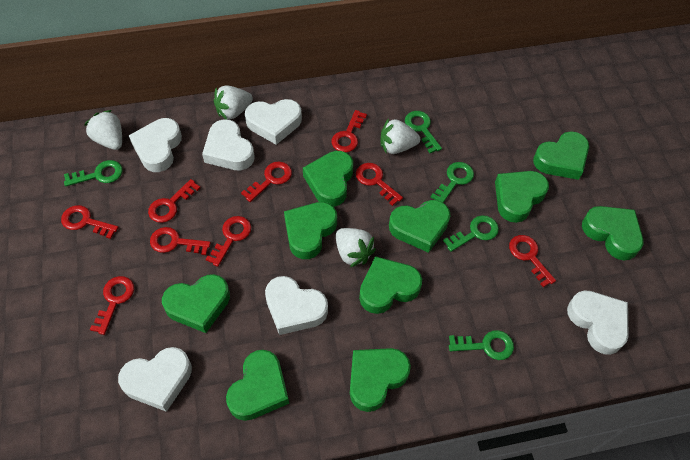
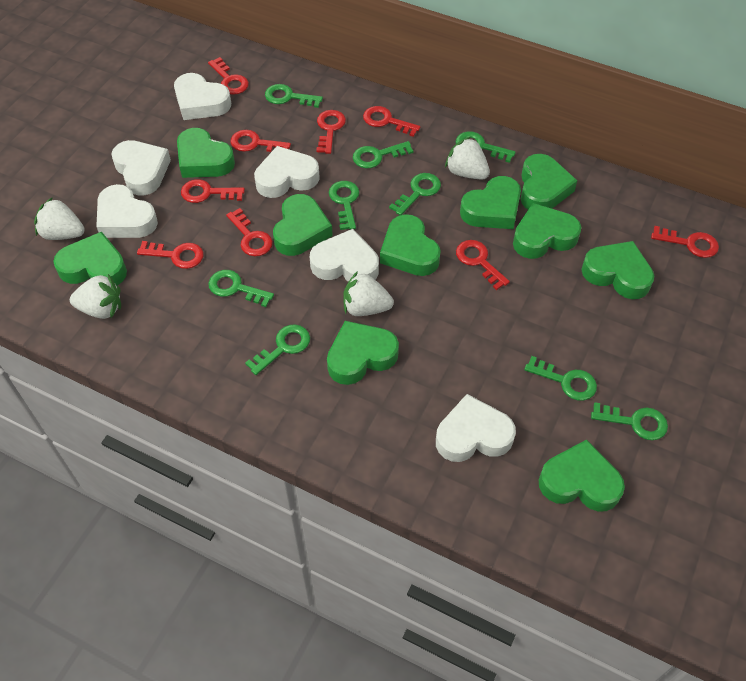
green key: [64,160,123,186] [405,111,442,153] [430,162,474,203] [443,215,499,252] [449,330,514,360] = 5 -> [208,270,274,307] [245,324,310,375] [265,84,323,108] [329,181,359,230] [353,141,413,168] [389,173,441,215] [456,131,516,163] [524,356,597,401] [591,402,668,440] = 9

